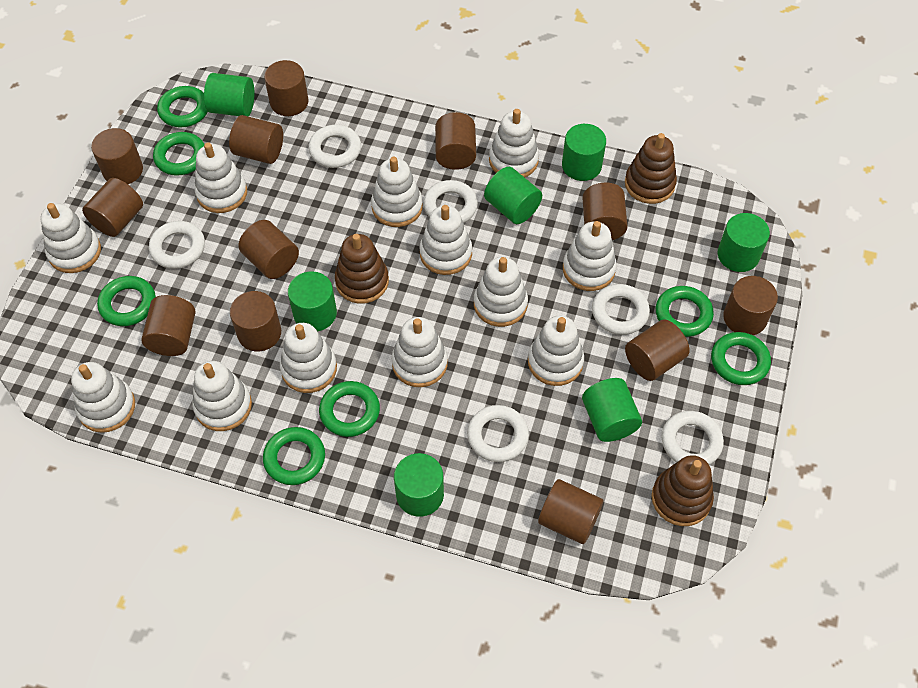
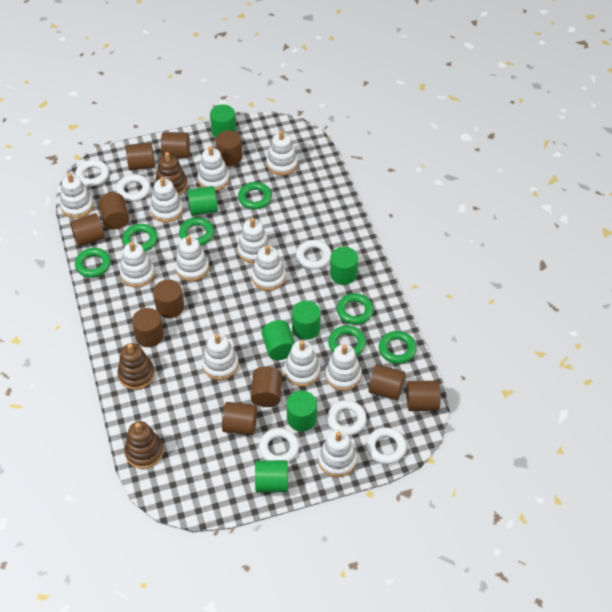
brown cylinder: [82,178,143,237] [91,128,143,184] [141,295,195,356] [229,115,283,164] [230,291,281,352] [239,220,299,279] [264,60,309,116] [435,112,476,170] [538,479,603,544] [583,183,628,240] [625,320,690,381] [723,276,778,335] = 12 -> [70,213,105,247] [98,192,129,230] [126,142,155,171] [132,308,164,347] [153,280,184,318] [161,132,190,158] [216,130,242,166] [222,402,257,435] [251,366,282,407] [369,364,405,400] [406,381,441,411] = 11

